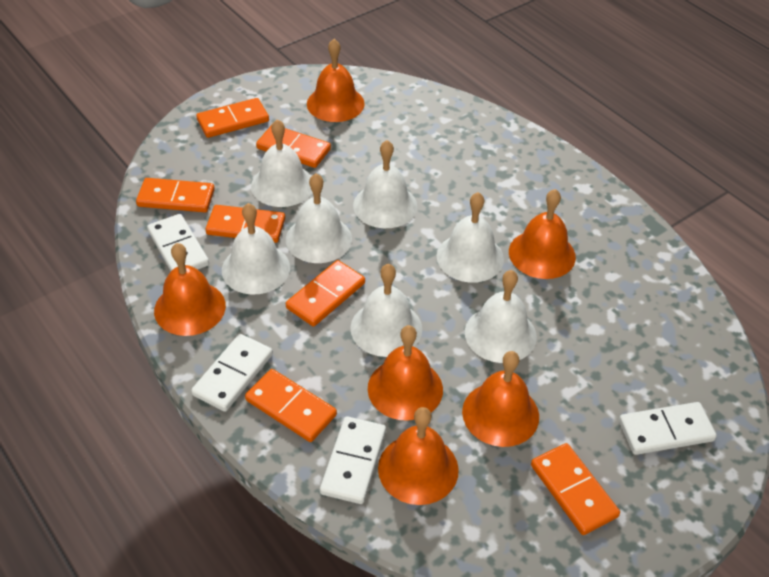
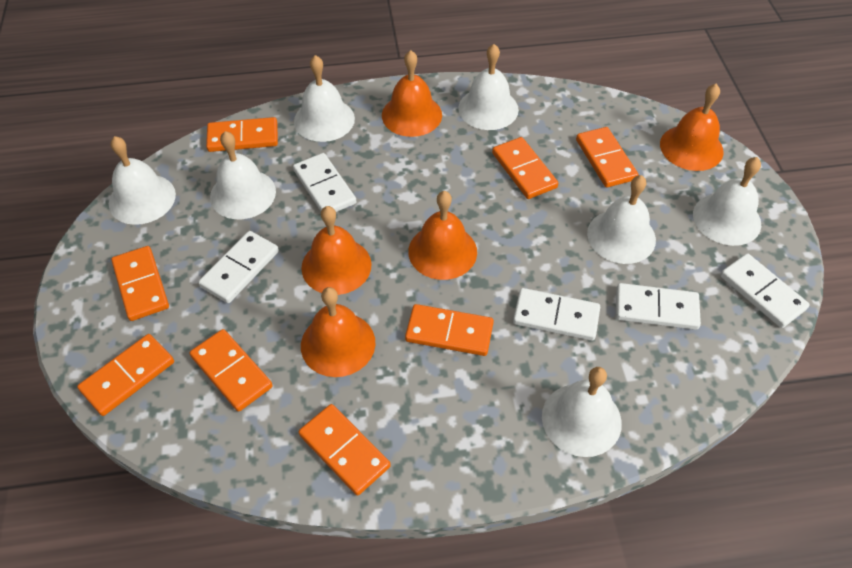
orange bell: [154,243,226,336] [307,39,365,122] [368,325,443,421] [378,407,459,505] [462,351,539,447] [509,189,576,279] = 6 -> [301,206,372,295] [301,287,376,377] [382,50,442,137] [408,191,477,280] [660,84,724,171] = 5
orange domino: [136,178,215,212] [196,98,269,138] [206,205,285,243] [245,369,337,442] [256,125,331,168] [286,260,365,327] [531,443,620,535] = 7 -> [77,334,174,416] [111,246,169,321] [189,329,273,412] [206,117,278,152] [299,404,391,496] [405,304,494,356] [492,137,558,199] [576,127,638,188] = 8
white domino: [147,214,209,271] [191,334,273,412] [320,416,386,504] [619,402,717,455] = 4 -> [198,231,279,303] [293,153,357,212] [513,288,600,341] [616,283,701,330] [720,253,810,328] = 5

